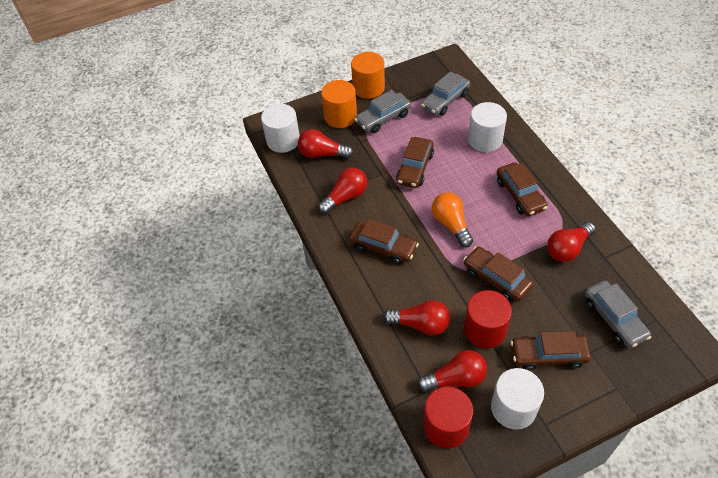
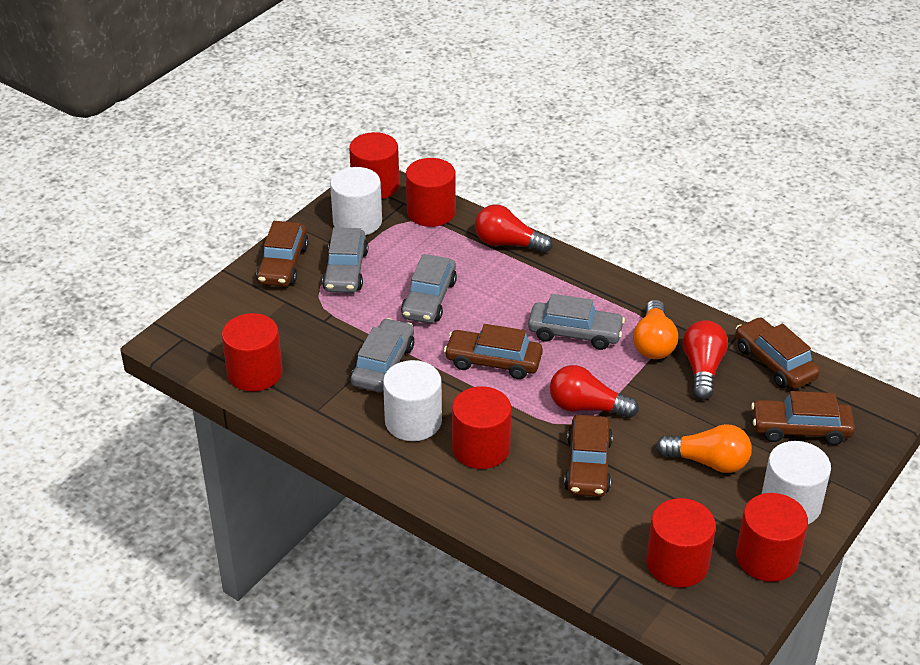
grey car: [354,90,411,133] [421,72,470,116] [585,281,651,348] = 3 -> [322,227,368,293] [351,318,414,392] [401,254,457,323] [528,294,625,350] = 4
orange cylinder: [321,80,357,128] [351,52,385,99] = 2 -> none = 0
orange light bulb: [432,192,473,247] = 1 -> [633,300,678,359] [656,424,752,473] = 2
red cylinder: [423,387,473,449] [464,290,512,348] = 2 -> [222,313,282,392] [349,132,399,199] [406,158,456,227] [452,386,512,469] [646,498,716,588] [736,493,808,582] = 6
red light bulb: [298,129,354,159] [318,168,367,214] [383,300,450,335] [417,350,487,392] [547,222,596,262] = 5 -> [475,204,553,253] [550,365,639,418] [682,320,728,400] = 3

